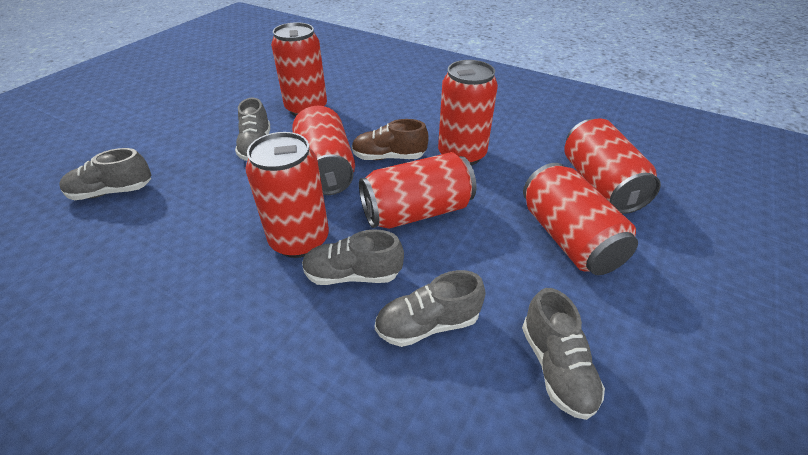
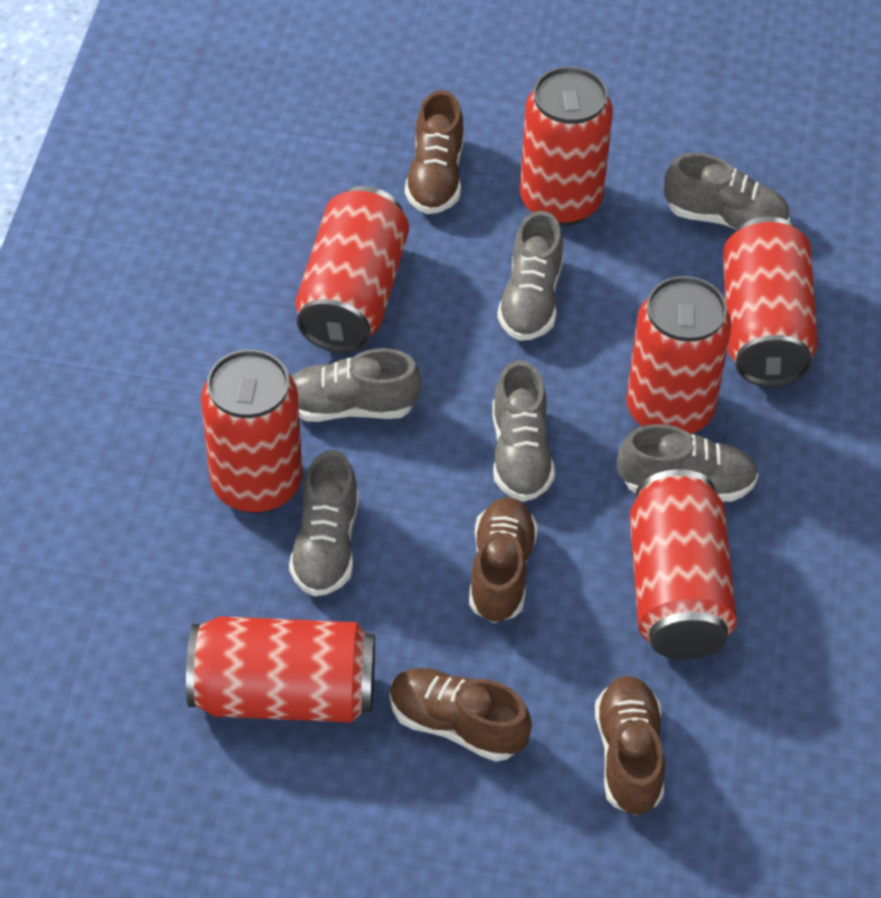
brown shoe: [352,119,429,160] = 1 -> [390,668,532,762] [405,90,464,214] [469,497,538,623] [595,676,665,815] = 4
grey shoe: [59,148,151,200] [235,98,270,161] [302,229,404,285] [375,270,486,347] [522,288,605,420] = 5 -> [289,450,359,597] [291,348,422,422] [492,360,555,502] [497,211,563,341] [617,424,758,502] [664,153,790,230] = 6

